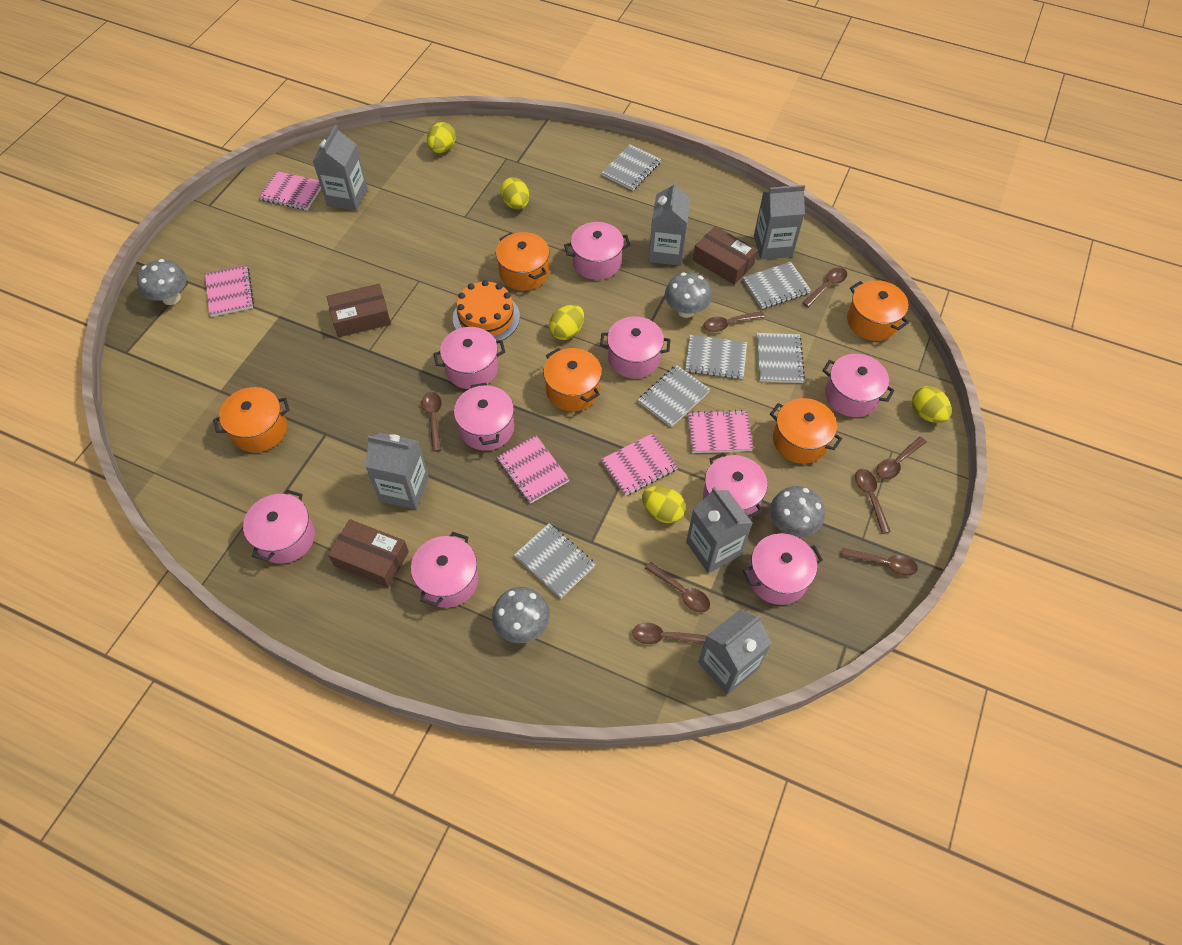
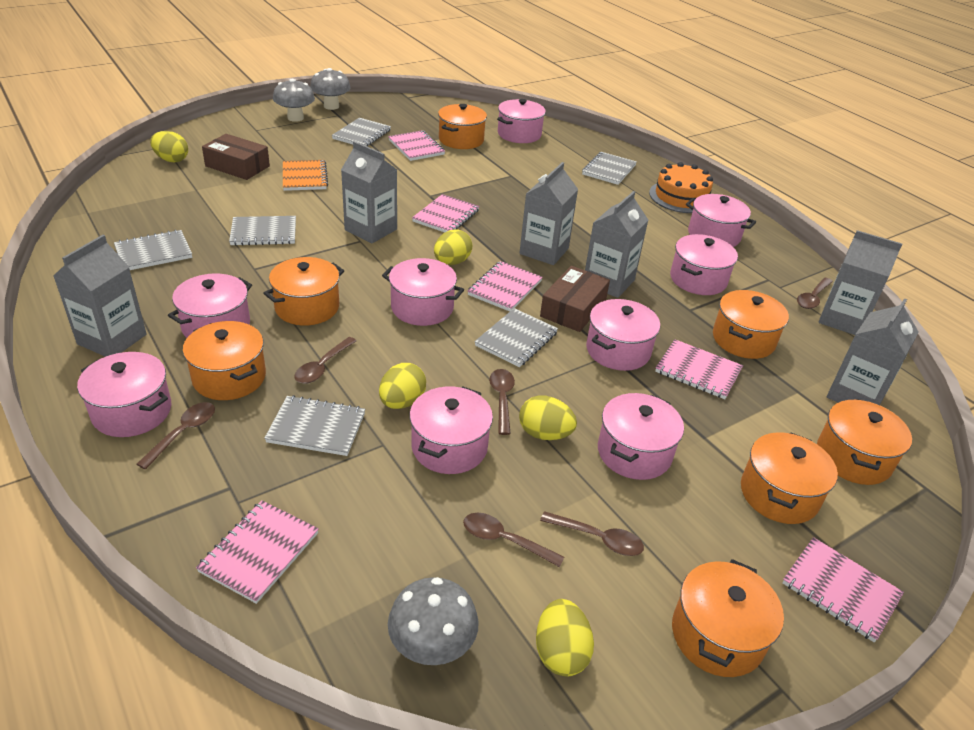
brown box: [327,284,391,337] [328,519,409,587] [693,226,757,285] = 3 -> [202,134,270,180] [540,266,610,332] = 2
brown spoon: [422,392,442,452] [632,623,707,645] [645,562,710,613] [704,311,765,332] [803,267,847,307] [841,548,918,576] [855,469,891,534] [876,437,927,480] = 8 -> [136,402,215,470] [294,337,357,384] [463,513,564,567] [489,369,515,435] [540,511,644,556] [797,278,833,309] = 6
grey mushroom: [137,259,187,305] [492,587,550,643] [665,272,712,318] [770,486,824,537] = 4 -> [273,79,315,122] [310,68,351,110] [388,577,479,665] = 3
orange notebook: none = 0 -> [283,160,328,191] = 1
orange pot: [213,387,290,453] [496,232,550,291] [543,348,602,412] [770,398,842,464] [847,280,909,341] = 5 -> [183,321,266,400] [263,257,344,326] [438,104,487,149] [672,559,784,677] [713,290,789,359] [741,432,838,524] [817,399,912,485] = 7
pink notebook: [205,265,254,317] [259,171,321,210] [497,435,570,504] [601,433,678,496] [687,410,753,453] = 5 -> [196,500,319,604] [388,130,445,161] [412,194,479,233] [468,261,542,311] [655,339,743,399] [782,537,904,642] = 6

